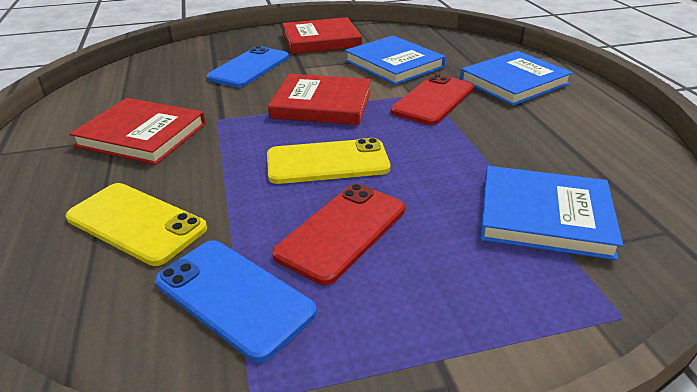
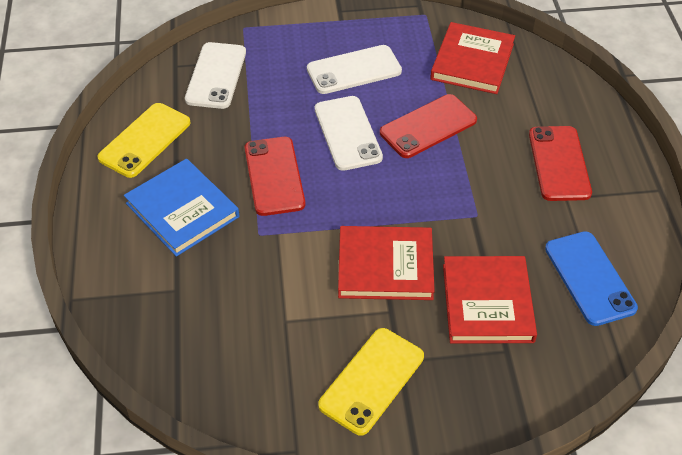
blue book: [345,35,446,85] [460,51,573,106] [480,166,623,260] = 3 -> [124,159,239,257] = 1
blue phone: [155,240,317,362] [207,46,289,88] = 2 -> [545,231,638,326] = 1
red phone: [272,183,405,285] [391,74,474,125] = 2 -> [245,137,305,216] [380,94,477,158] [529,126,592,201] = 3
white phone: none = 0 -> [185,42,246,109] [307,45,402,94] [315,96,383,171] = 3

